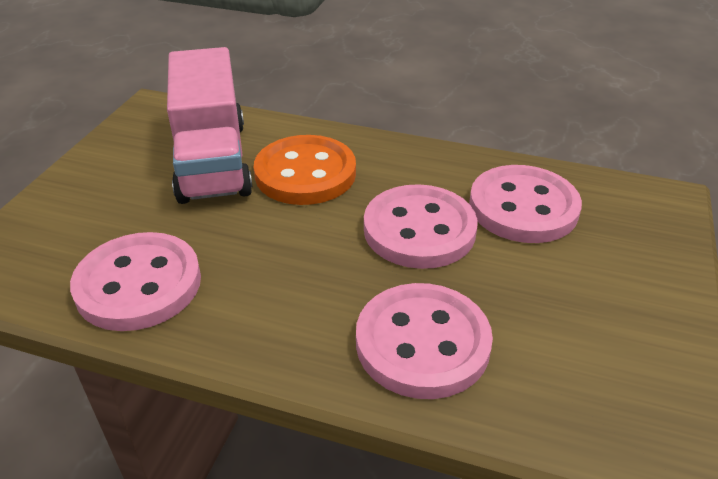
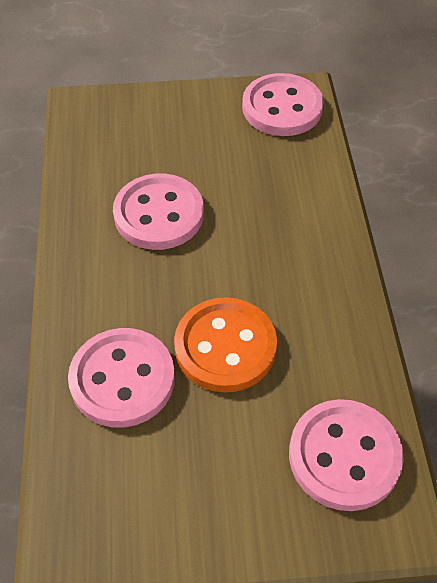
pink truck: [167,47,253,204] = 1 -> none = 0

